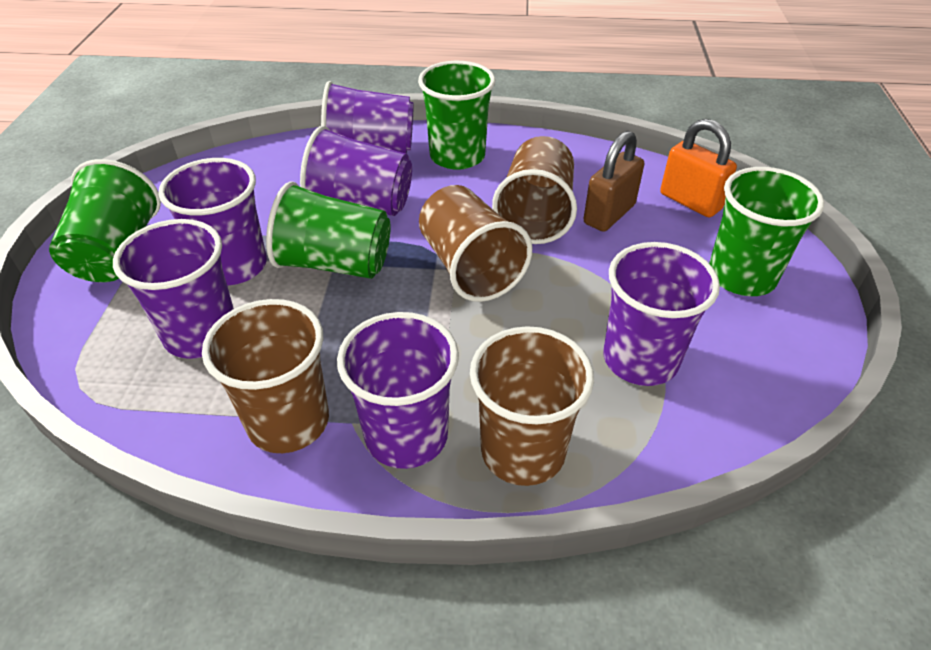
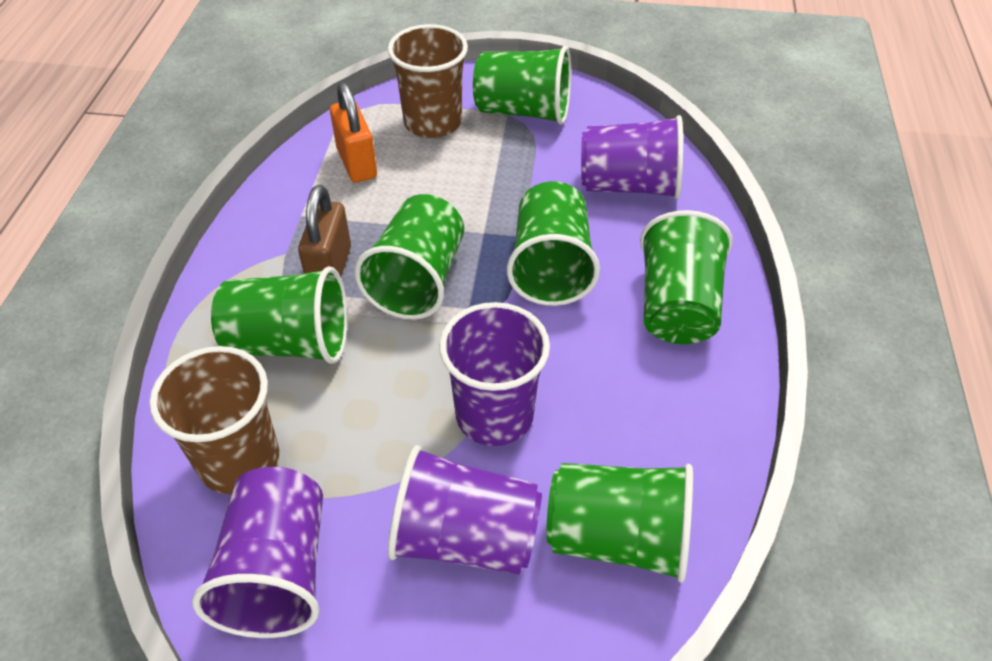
brown cup: [202,299,329,453] [419,185,532,302] [470,326,594,486] [492,136,577,244] = 4 -> [149,346,279,494] [388,24,468,138] = 2
green cup: [49,159,161,282] [266,181,391,279] [418,61,495,170] [709,167,825,296] = 4 -> [211,266,347,364] [354,194,464,320] [473,46,571,125] [507,181,600,306] [546,463,693,583] [640,210,733,344] = 6
purple cup: [113,219,234,359] [158,158,267,285] [300,126,412,216] [321,81,414,154] [337,312,459,469] [603,242,720,386] = 6 -> [192,467,323,638] [388,445,542,575] [439,302,550,446] [581,115,683,199] = 4

